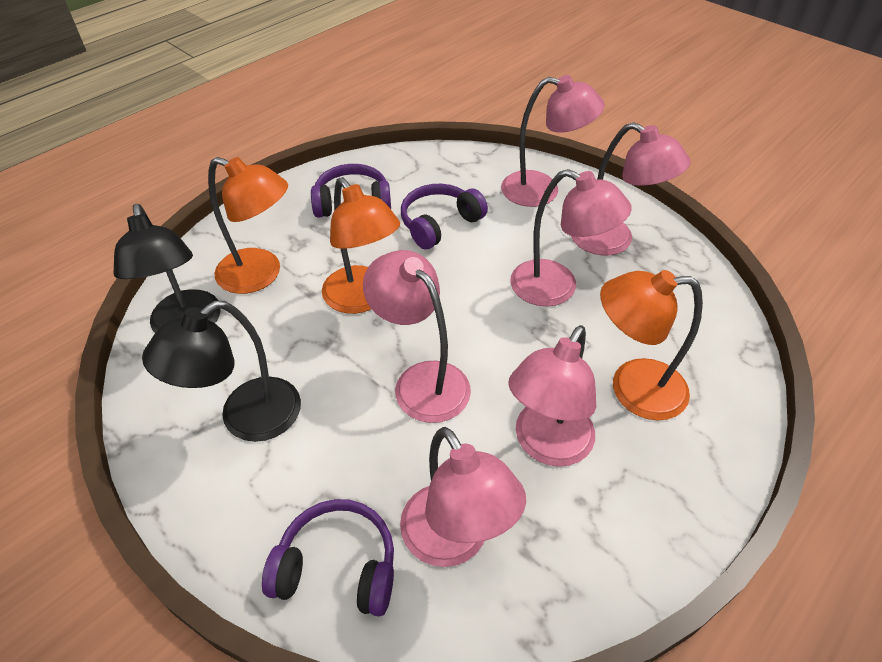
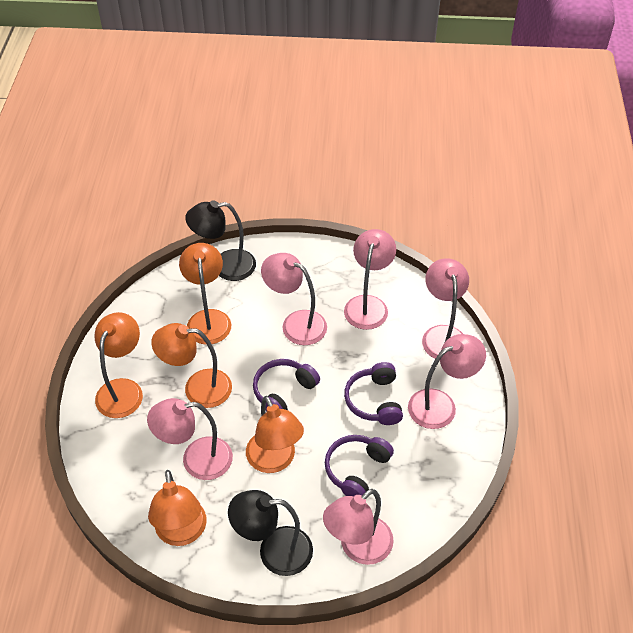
orange lamp: [208,157,288,294] [322,177,400,314] [600,270,703,420] = 3 -> [95,312,143,418] [148,470,206,546] [151,323,232,408] [179,243,231,345] [246,396,304,473] = 5

